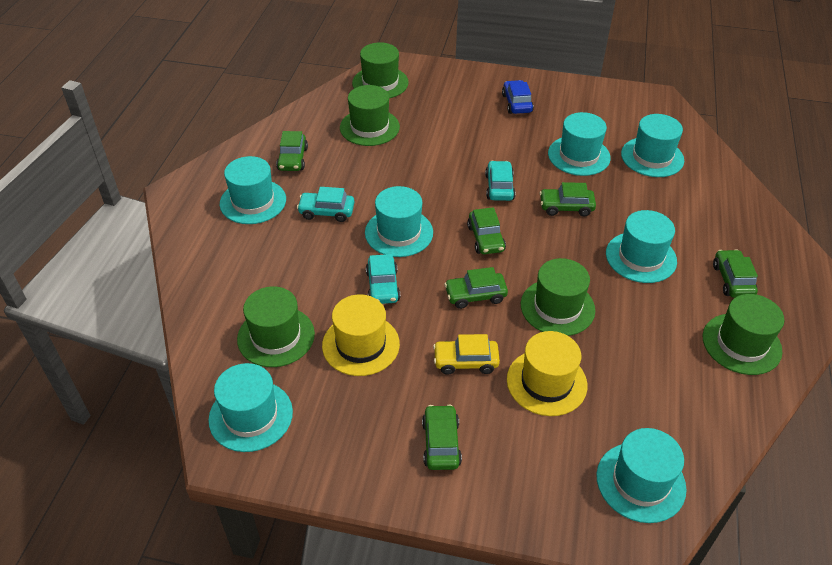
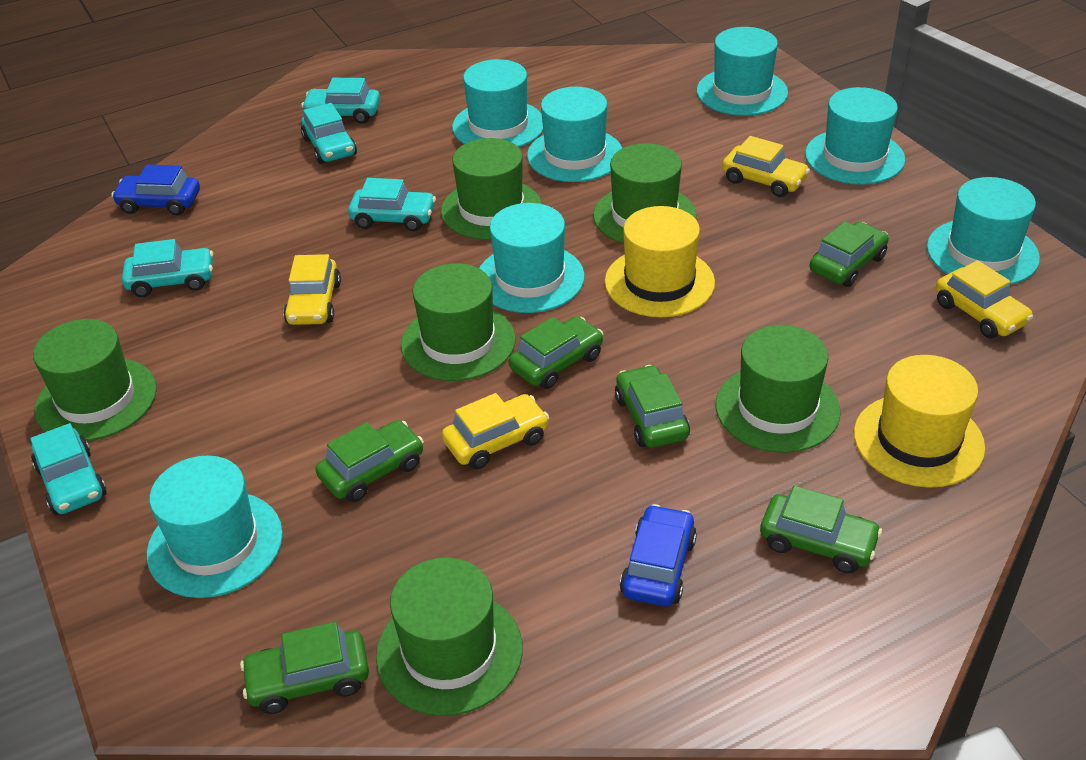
blue car: [502,80,534,114] = 1 -> [111,165,200,215] [620,504,697,607] = 2
green hat: [237,286,315,367] [340,85,400,146] [352,42,409,98] [521,258,595,336] [703,294,784,375] = 5 -> [33,319,157,441] [376,557,523,716] [401,263,516,381] [441,138,542,240] [593,143,697,244] [716,325,841,453] = 6
turquoise car: [297,187,354,222] [366,254,400,304] [485,161,516,201] = 3 -> [30,423,107,515] [122,239,213,297] [301,78,380,124] [301,103,357,164] [348,178,436,231] = 5
yellow car: [433,334,500,375] = 1 -> [283,254,341,325] [442,393,549,470] [722,136,810,197] [936,260,1033,338] = 4

